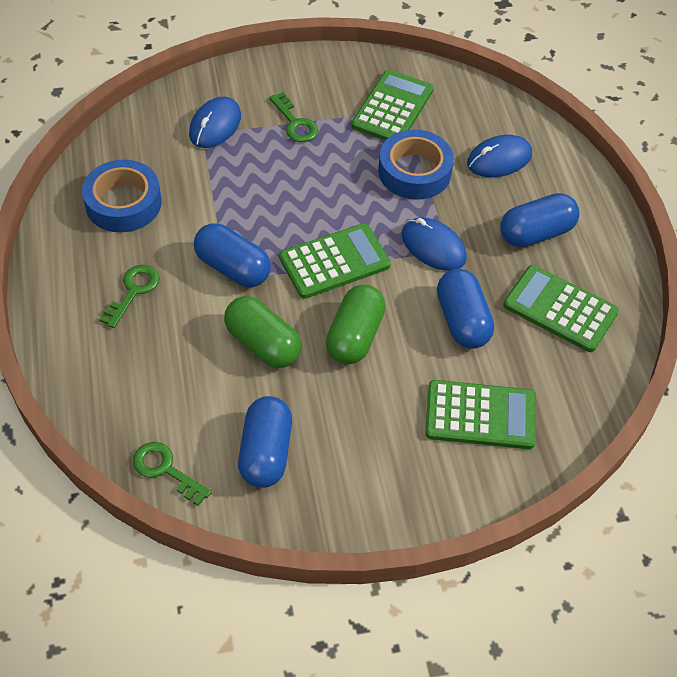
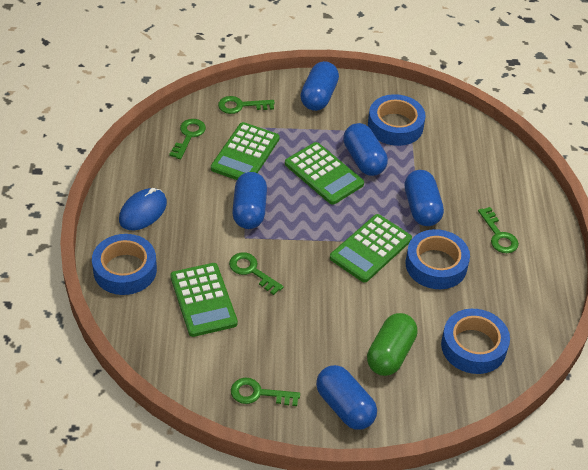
blue capsule: [194,223,271,287] [238,396,292,488] [437,269,494,349] [500,193,580,248] = 4 -> [232,172,267,229] [300,61,339,111] [316,365,377,430] [343,123,388,176] [404,170,444,226] = 5
blue mouse: [189,97,241,148] [402,217,467,271] [467,135,532,177] = 3 -> [119,188,167,230] = 1
blue tape: [82,160,162,232] [378,130,454,199] = 2 -> [92,234,157,295] [368,94,425,146] [405,229,470,289] [441,309,510,374] = 4
green capsule: [224,296,301,368] [326,285,386,364] = 2 -> [367,313,418,376] = 1
green key: [99,265,160,328] [133,442,212,506] [269,92,318,142] = 3 -> [169,119,206,159] [218,96,275,114] [229,252,284,295] [231,378,300,406] [478,207,519,253] = 5

